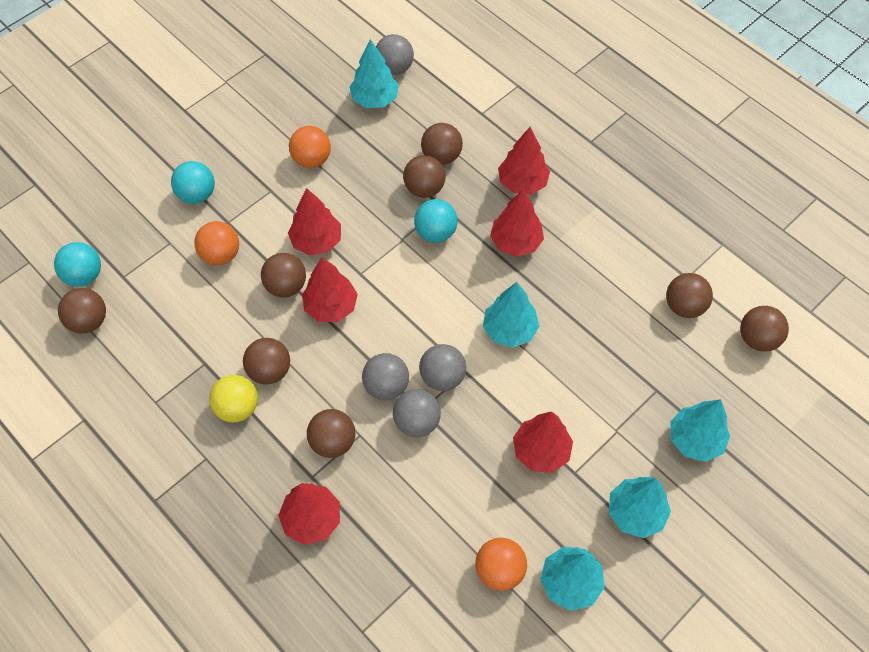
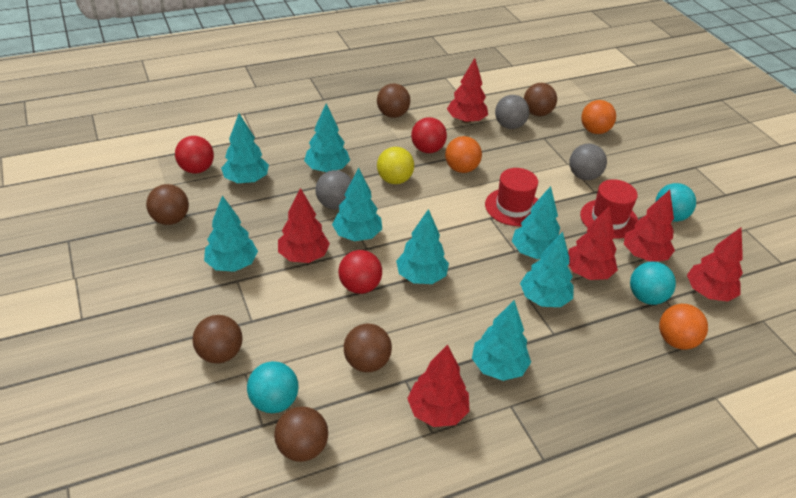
brown ball: [58,288,106,334] [243,338,290,385] [261,253,306,297] [307,409,355,458] [403,155,446,198] [421,123,463,165] [666,273,713,318] [740,306,789,352] = 8 -> [146,184,189,225] [193,315,242,363] [274,406,328,462] [344,324,392,372] [377,83,410,118] [524,83,557,116] = 6
grey ball: [362,353,409,400] [376,34,414,75] [393,389,441,437] [419,344,466,391] = 4 -> [315,170,352,209] [495,95,529,129] [569,144,607,180] = 3
red ball: none = 0 -> [175,136,214,173] [339,250,382,294] [411,117,447,153] = 3
red hat: none = 0 -> [485,168,538,226] [580,179,638,239] = 2
turquoise tree: [349,39,399,108] [483,282,539,348] [540,546,605,611] [609,477,671,538] [670,399,730,462] = 5 -> [204,195,258,272] [221,114,269,184] [304,103,350,172] [332,168,382,241] [396,209,449,284] [472,300,531,381] [512,186,560,259] [520,232,574,307] = 8

